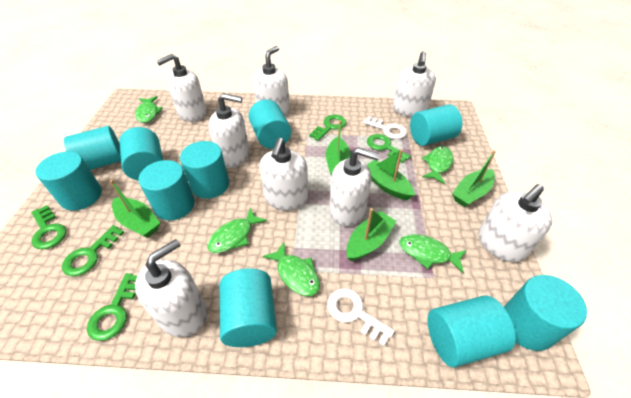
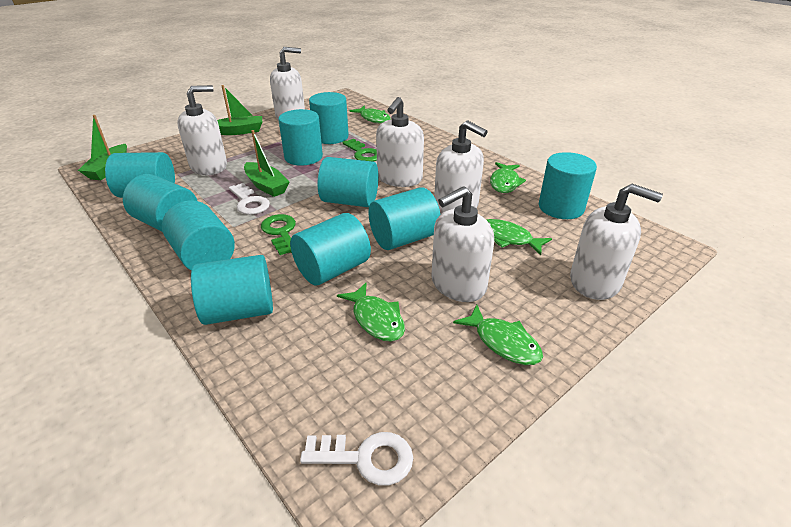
green boat: [110,180,160,238] [326,120,351,176] [346,208,396,261] [367,149,415,200] [452,150,496,207] = 5 -> [78,115,127,180] [217,85,262,135] [244,130,289,197] = 3
green key: [31,205,66,249] [62,225,124,276] [87,273,138,341] [309,115,346,141] [367,134,411,163] = 5 -> [261,214,296,255] [342,139,377,162] = 2
white soap dispenser: [135,239,207,337] [157,54,207,122] [208,93,249,168] [253,46,290,116] [259,137,308,211] [329,147,380,227] [393,51,436,117] [478,184,552,262] = 8 -> [177,85,227,175] [270,47,305,119] [376,97,424,187] [431,186,494,302] [434,120,488,214] [570,184,663,300] = 6

